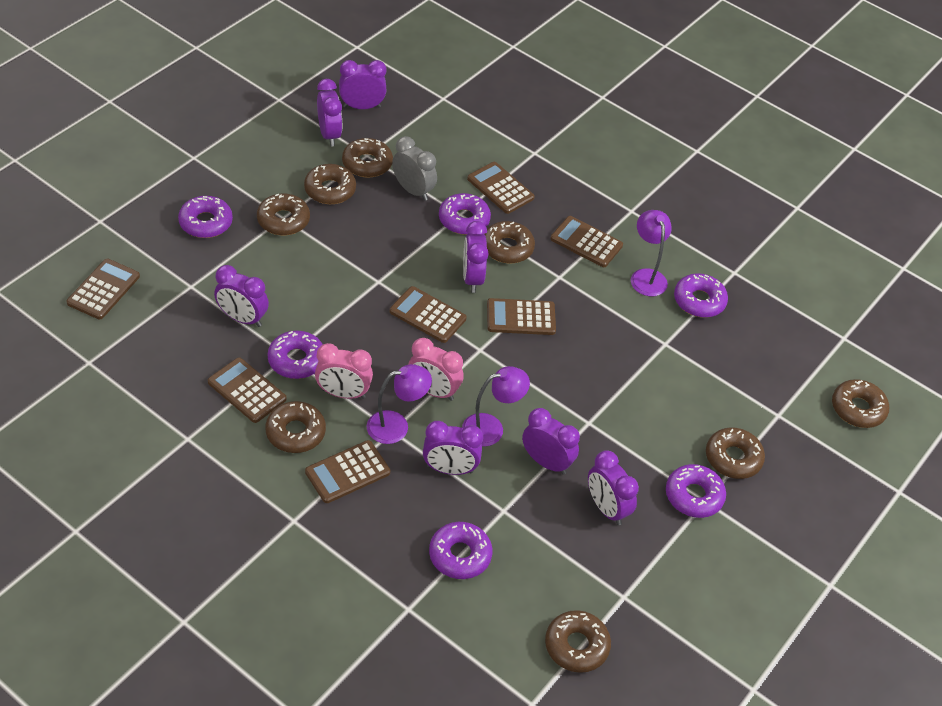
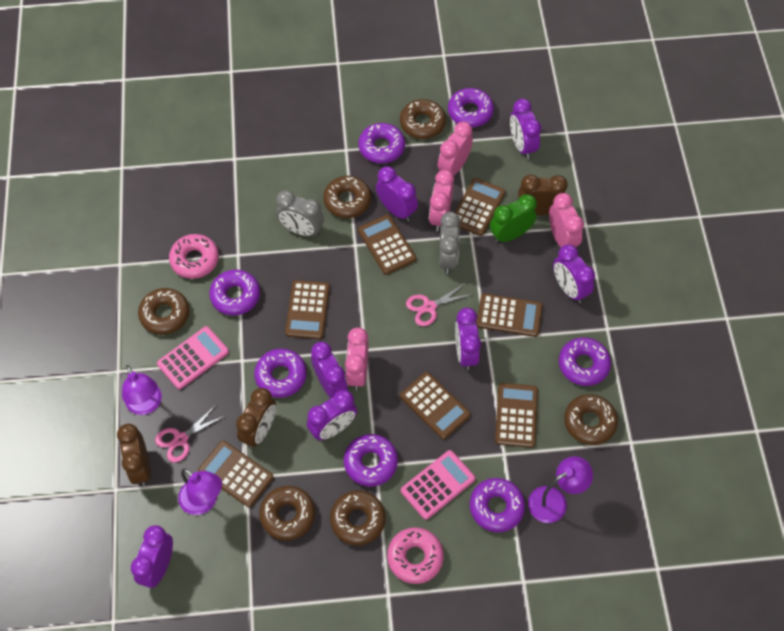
brown clock: none = 0 -> [117,424,151,486] [236,388,276,448] [518,174,568,215] = 3
brown donut: [257,193,310,236] [265,401,326,453] [304,164,356,204] [342,138,393,178] [485,221,535,263] [545,610,611,673] [706,427,765,479] [832,379,889,428] = 8 -> [138,288,190,335] [259,486,315,541] [323,176,371,218] [330,491,386,546] [400,99,446,139] [564,394,618,445] = 6
green clock: none = 0 -> [490,194,537,243] = 1
grey clock: [392,136,437,201] = 1 -> [276,190,324,237] [439,212,460,274] = 2
pink calculator: none = 0 -> [157,326,229,389] [401,450,475,520] = 2
pink clock: [315,343,373,399] [408,338,464,401] = 2 -> [345,327,368,390] [429,170,454,231] [438,122,473,176] [549,193,584,247] = 4
pink donut: none = 0 -> [169,234,219,279] [387,527,444,584] = 2
pink scissors: none = 0 -> [155,405,225,462] [406,283,473,326] = 2
purple donut: [178,196,233,238] [267,331,323,379] [429,522,492,579] [439,193,491,235] [666,464,726,518] [674,273,728,318] = 6 -> [209,270,260,316] [254,349,307,398] [344,434,398,487] [358,123,405,164] [448,88,494,127] [470,478,525,532] [559,337,611,386] = 7

